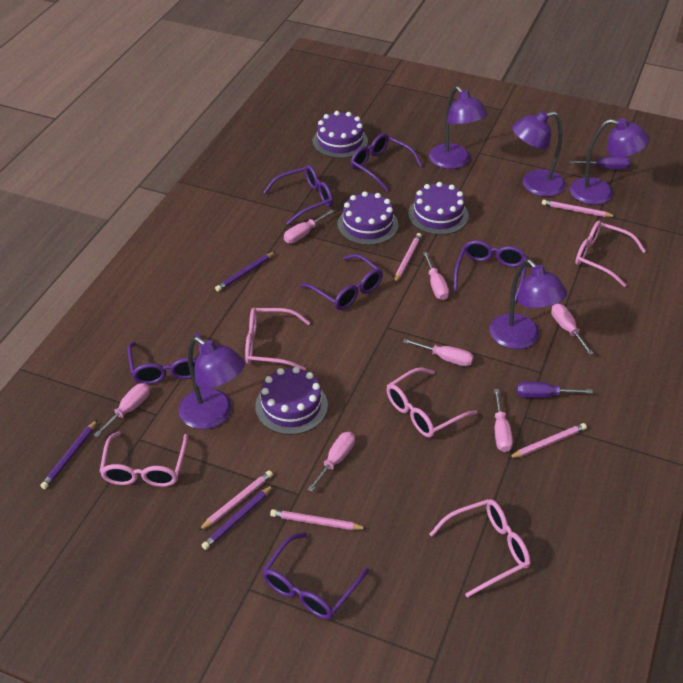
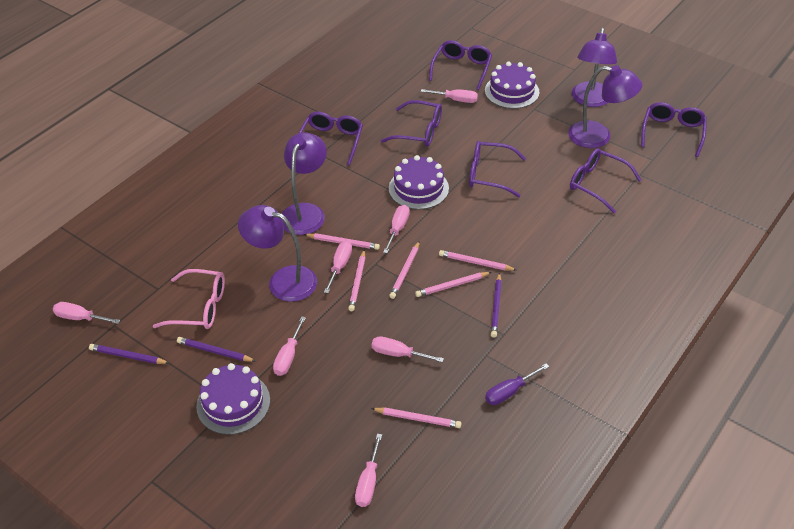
pink glasses: [99,431,188,487] [245,308,310,370] [386,367,477,438] [429,499,530,598] [575,221,646,287] = 5 -> [153,269,225,329] = 1
pink pencil: [198,470,273,531] [270,509,368,530] [394,233,422,283] [509,423,587,458] [542,200,616,217] = 5 -> [304,233,380,250] [348,250,365,311] [371,408,462,428] [389,241,420,299] [415,272,491,297] [439,250,517,271] = 6
purple cake: [255,367,328,435] [313,111,368,158] [338,191,398,245] [408,182,469,235] = 4 -> [196,363,270,435] [389,155,449,210] [485,62,539,109] = 3
purple lamp: [179,337,245,429] [429,86,488,169] [490,259,567,349] [512,111,565,197] [570,118,649,205] = 5 -> [238,205,317,302] [281,132,327,235] [568,65,642,148] [572,28,617,107] = 4
purple screwdriver: [517,381,593,398] [570,157,631,169] = 2 -> [485,364,549,405] = 1

